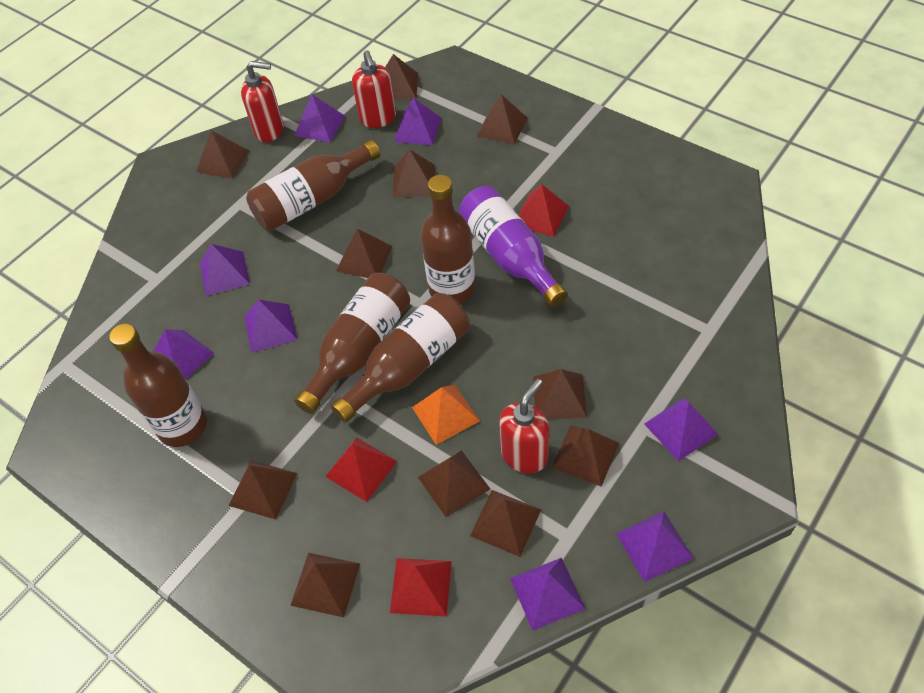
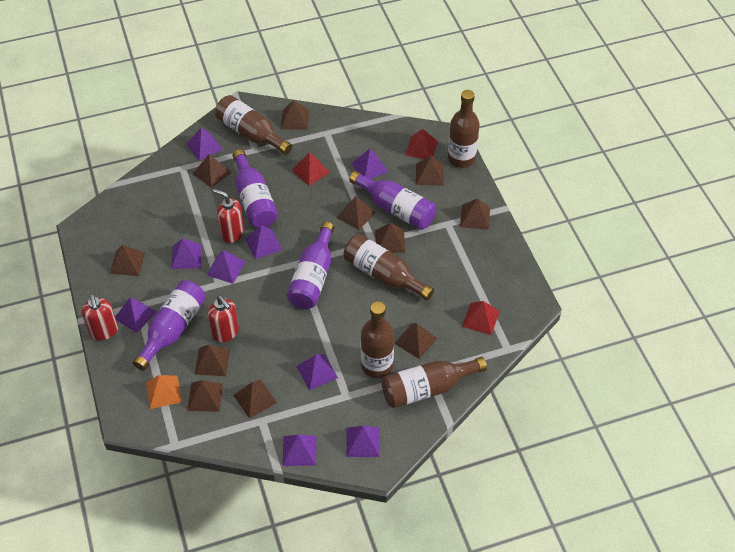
purple bottle: [459,186,568,307] = 1 -> [133,280,206,371] [233,149,278,228] [287,222,334,309] [349,171,436,230] = 4
purple pyramid: [153,329,214,379] [200,244,250,296] [244,299,297,353] [294,94,345,143] [394,97,441,146] [510,558,585,631] [616,511,694,582] [644,398,718,462] = 8 -> [115,297,156,333] [171,238,202,269] [186,127,223,161] [207,250,246,284] [245,226,282,259] [283,435,316,466] [296,354,338,390] [347,426,380,457] [351,149,388,179] = 9

